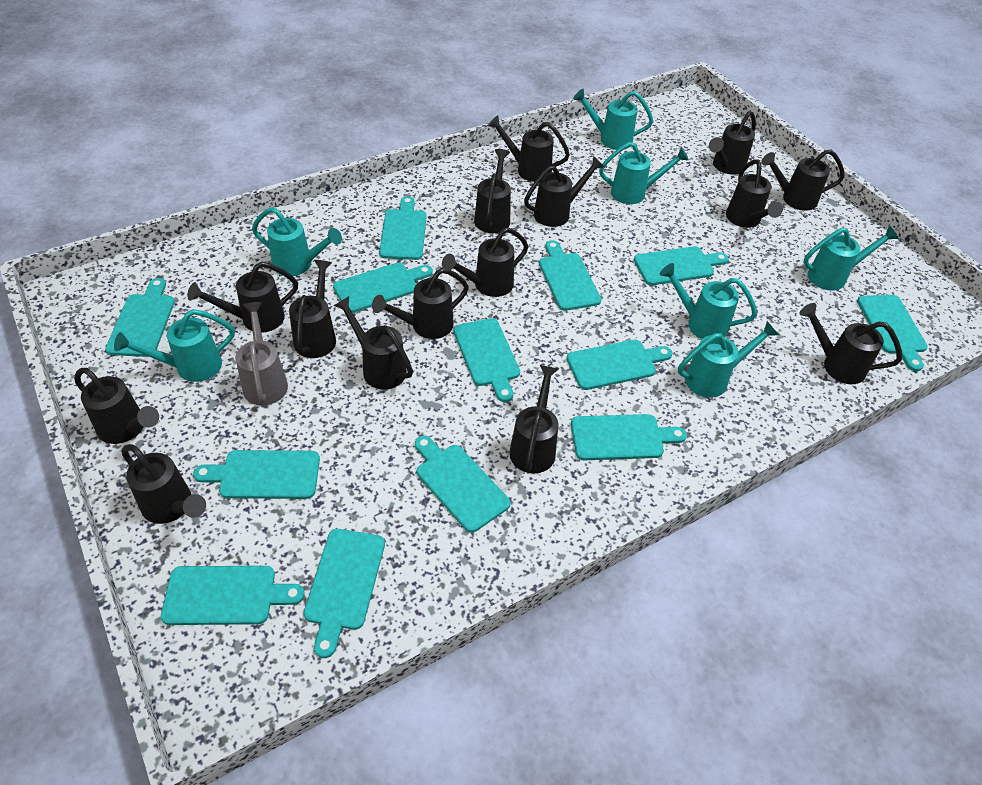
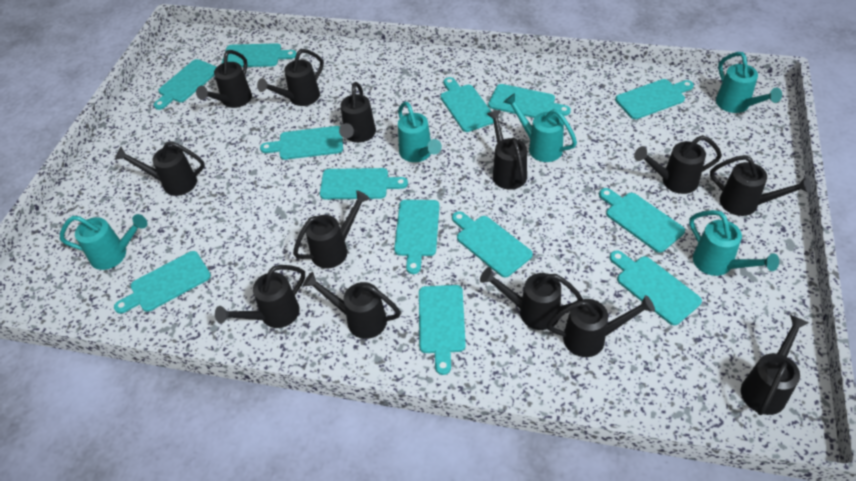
black watering can: [74,368,159,444] [122,444,206,524] [188,262,298,332] [289,260,336,358] [334,296,413,390] [372,268,469,339] [442,227,528,297] [474,149,511,233] [488,115,570,182] [509,365,558,474] [524,156,604,227] [709,111,756,175] [726,159,783,228] [761,149,845,211] [799,303,902,384] = 15 -> [115,141,205,196] [196,50,252,108] [215,265,305,328] [257,49,324,106] [293,190,370,268] [303,272,401,339] [339,82,376,143] [480,267,583,330] [487,110,527,190] [547,295,655,357] [634,135,722,194] [710,155,811,216] [741,315,809,415] = 13
grey watering can: [235,302,288,406] = 1 -> none = 0
turquoise watering can: [114,309,235,382] [252,207,342,276] [573,89,653,150] [599,142,689,204] [660,263,757,339] [678,321,779,398] [803,225,899,291] = 7 -> [60,214,148,270] [398,102,442,162] [504,93,577,162] [689,210,779,276] [716,52,782,113] = 5

